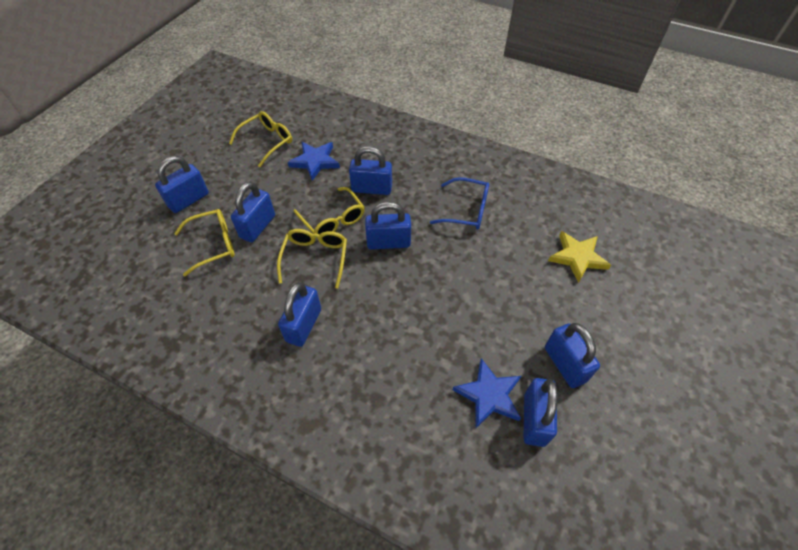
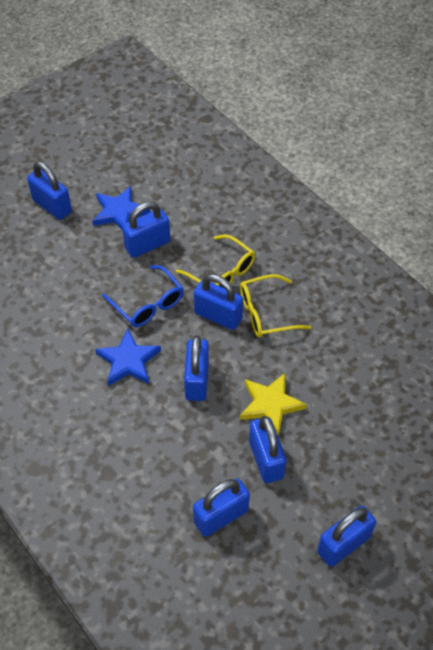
yellow glasses: [174,209,235,277] [229,111,292,167] [277,229,347,288] [294,187,365,238] = 4 -> [176,234,255,288] [240,274,311,338] = 2

